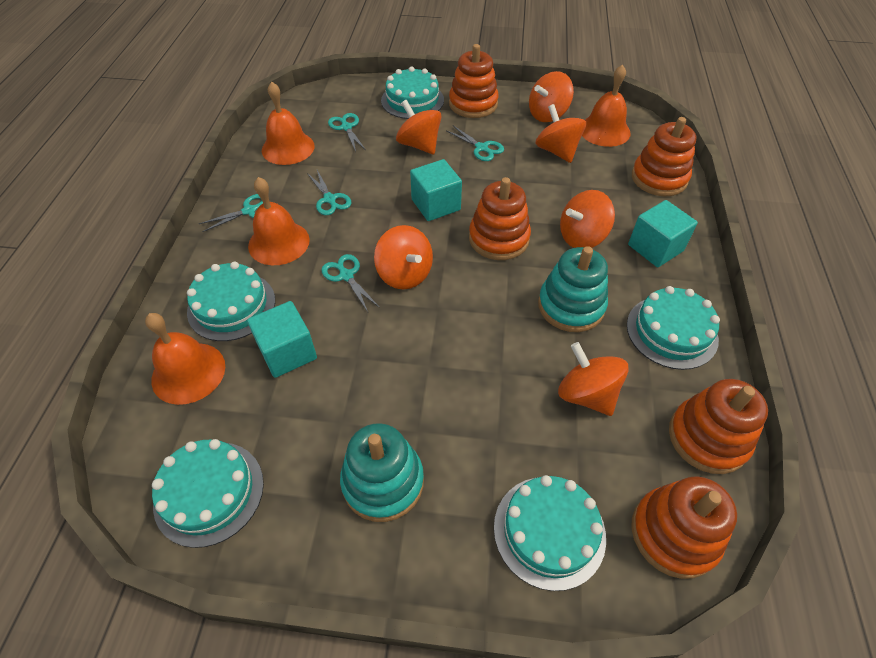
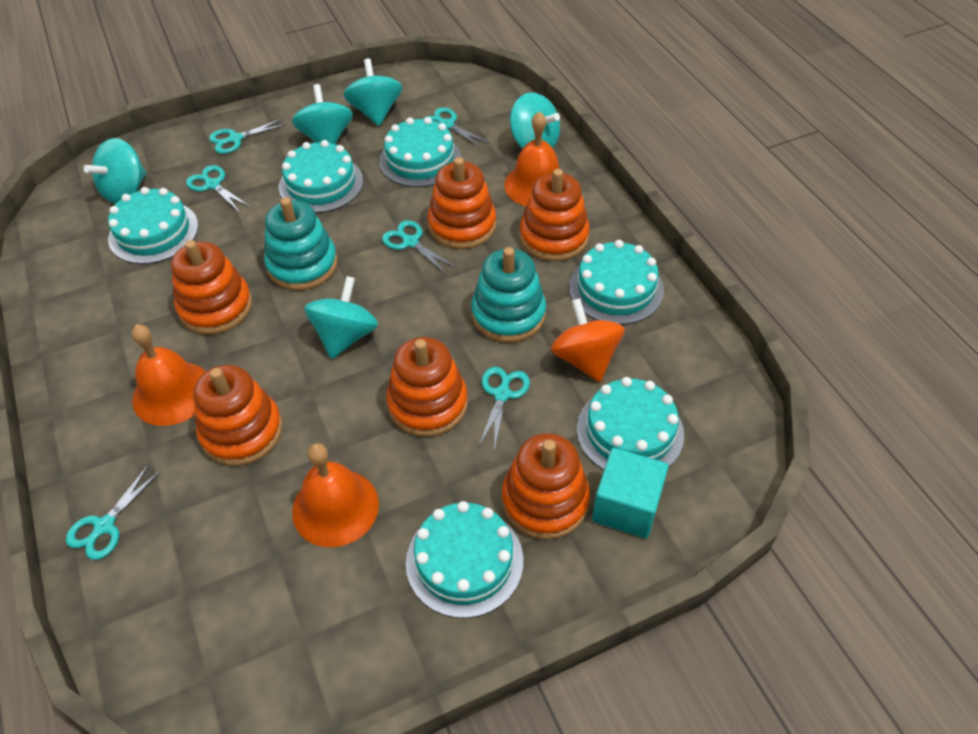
orange bell: [145,313,225,405] [248,177,310,265] [262,81,315,165] [582,64,631,147] = 4 -> [132,324,206,426] [292,443,379,547] [504,111,559,206] = 3
orange spinning top: [374,225,433,290] [396,100,442,155] [529,71,574,122] [535,104,586,163] [558,342,629,416] [560,190,615,248] = 6 -> [551,298,625,382] = 1
orange stacking toy: [449,44,499,118] [469,177,531,260] [631,476,737,579] [632,117,697,196] [669,379,768,474] = 5 -> [171,240,252,335] [193,365,283,466] [386,337,468,437] [428,157,496,249] [502,433,590,540] [520,169,590,261] = 6
turquoise cake: [152,439,264,548] [187,262,275,341] [381,66,444,119] [494,475,606,591] [627,286,720,370] = 5 -> [108,187,198,264] [279,140,363,213] [379,117,461,187] [406,501,523,618] [569,240,664,325] [577,377,684,470] = 6
turquoise cube: [247,301,317,378] [410,159,462,221] [628,200,698,267] = 3 -> [592,448,669,538] = 1
turquoise scissors: [199,194,263,232] [307,170,351,215] [321,254,380,312] [328,113,366,152] [446,126,504,161] = 5 -> [66,465,160,560] [186,165,251,213] [209,118,287,154] [382,220,456,274] [423,108,490,148] [478,367,530,451] = 6
turquoise spinning top: none = 0 -> [84,138,147,204] [292,84,353,144] [304,276,378,359] [343,58,402,126] [510,92,560,149] = 5

